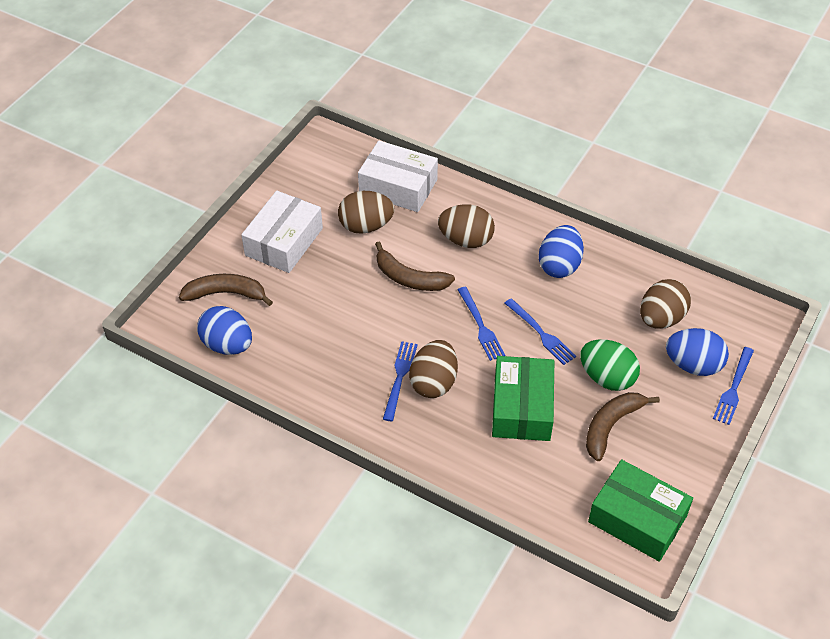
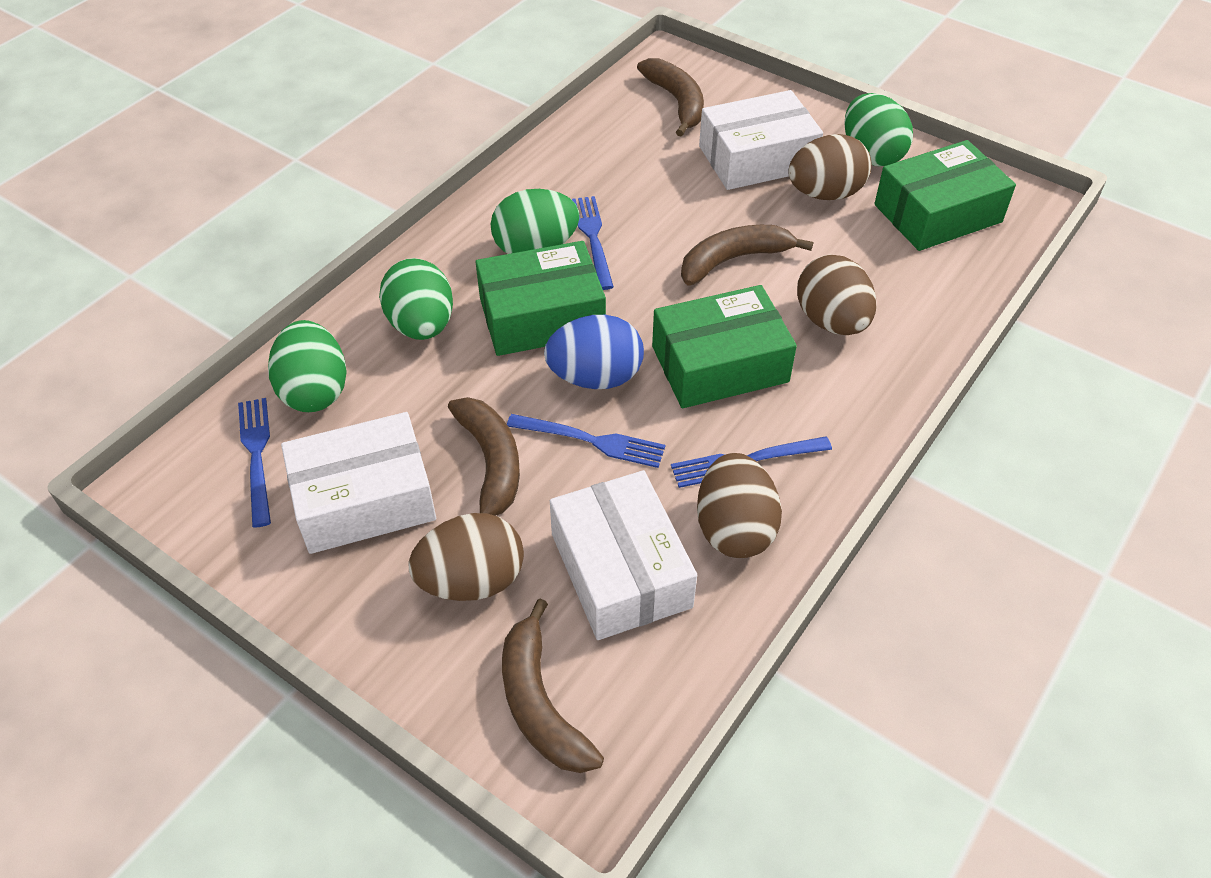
blue egg: [197,306,252,355] [539,225,584,278] [666,328,729,376] = 3 -> [544,315,644,389] = 1
brown banana: [179,274,273,306] [375,242,455,291] [586,392,660,461] = 3 -> [448,397,520,516] [502,598,604,773] [637,58,704,137] [681,225,813,286] = 4
green box: [492,356,554,441] [588,459,693,562] = 2 -> [476,241,606,356] [652,285,797,408] [874,140,1016,251] = 3
green egg: [580,339,640,391] = 1 -> [268,320,347,412] [379,258,453,340] [490,189,579,254] [845,93,913,167] = 4
white box: [241,191,323,273] [358,141,438,212] = 2 -> [281,412,436,554] [550,470,697,640] [699,90,823,190] = 3

